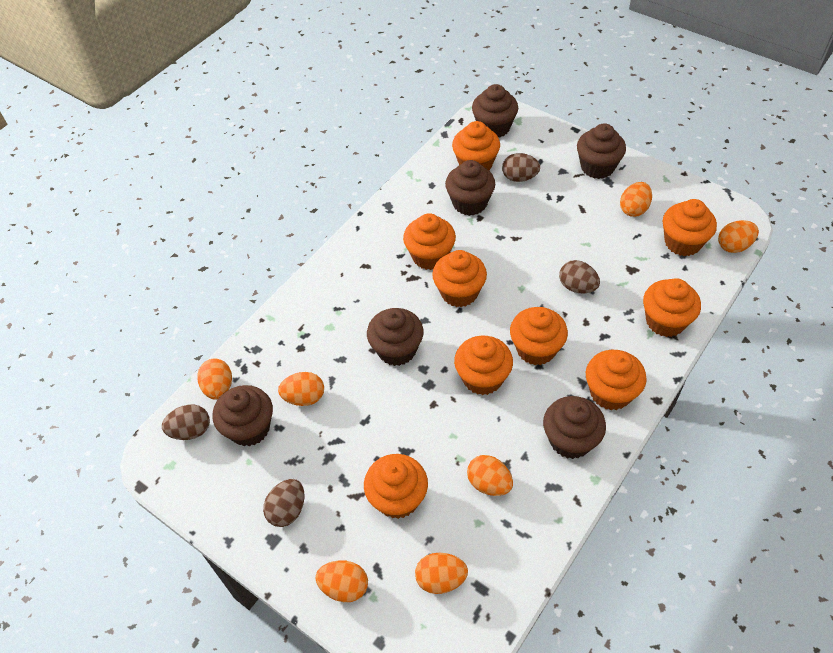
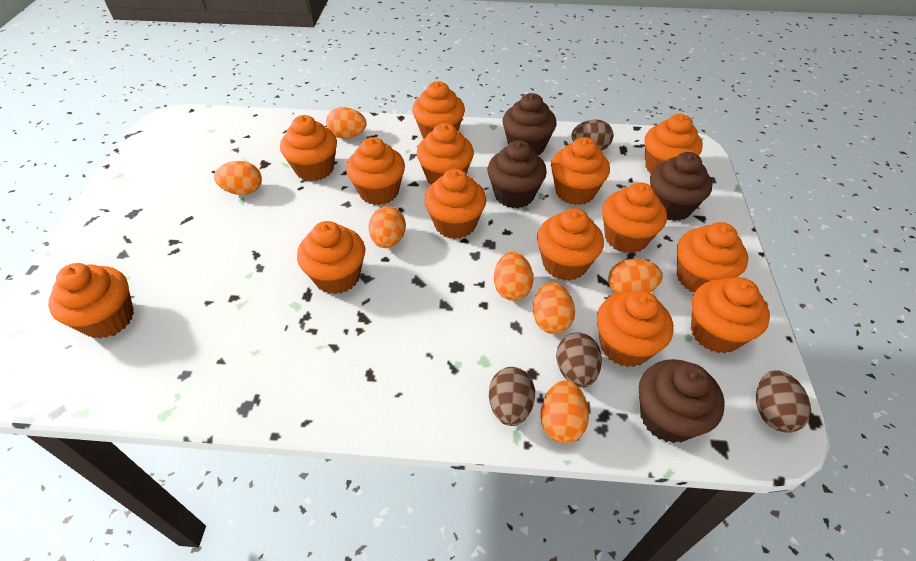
brown cupcake: [213,385,273,446] [367,308,424,366] [445,160,495,216] [472,84,518,138] [543,396,606,459] [577,123,626,179] = 6 -> [488,140,547,208] [502,93,556,155] [639,359,725,443] [650,152,712,221] = 4
orange cupcake: [364,454,428,519] [403,213,456,270] [432,250,487,307] [452,121,500,171] [454,336,513,395] [510,307,568,365] [586,350,647,410] [643,278,701,337] [663,199,717,256] = 9 -> [48,263,134,339] [280,115,337,182] [297,221,365,294] [346,137,405,205] [412,81,465,139] [417,123,474,185] [424,169,486,239] [537,208,604,281] [551,137,610,205] [597,290,673,367] [602,182,667,253] [645,114,703,174] [677,222,748,293] [691,277,770,353] = 14

